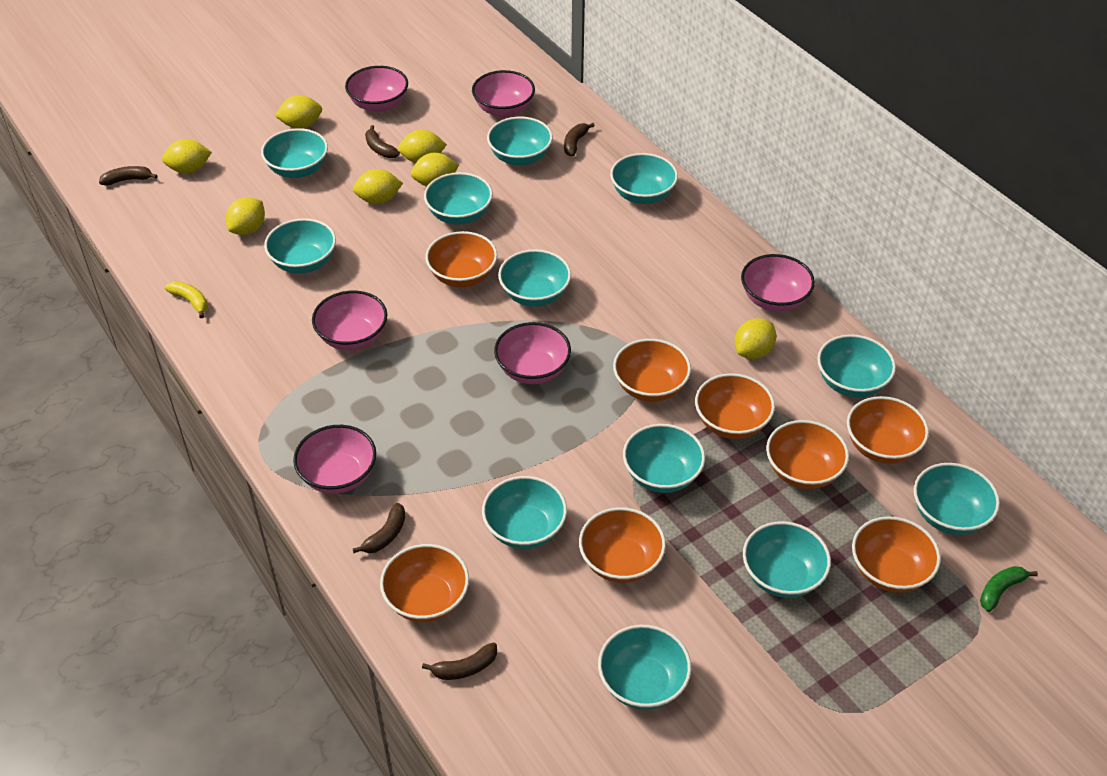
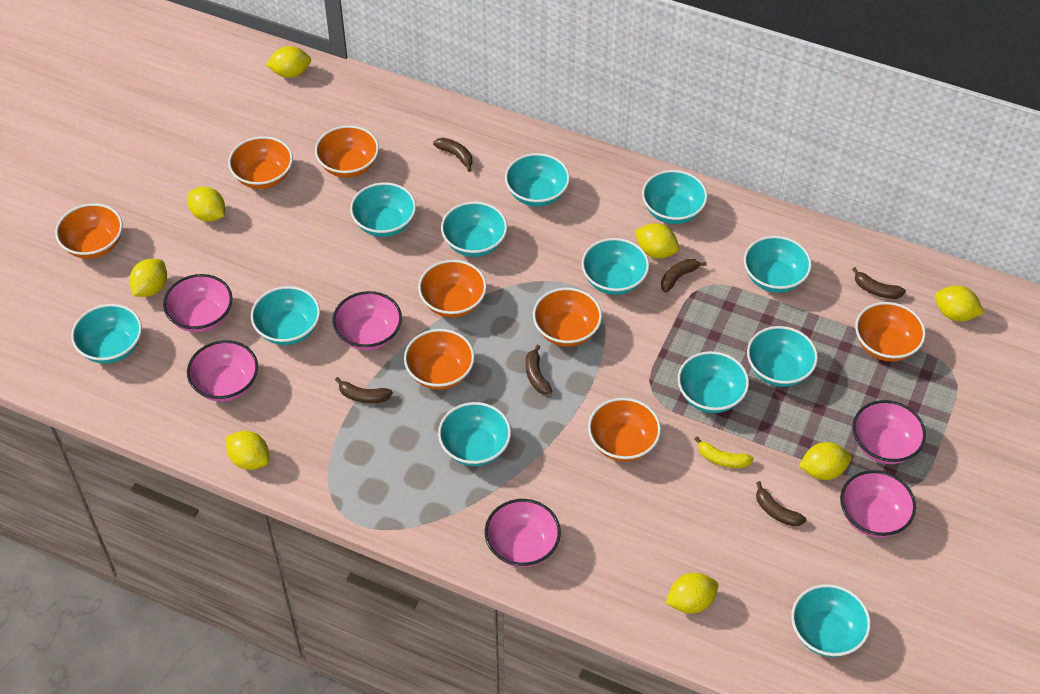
brown banana: [99,166,158,185] [353,503,406,553] [365,125,400,158] [422,642,497,680] [564,123,595,156] = 5 -> [335,377,393,403] [433,138,472,172] [526,345,552,394] [661,259,707,293] [756,481,806,527] [852,267,906,299] = 6
green banana: [980,566,1038,612] = 1 -> none = 0
yellow lemon: [162,139,212,173] [226,197,265,235] [275,95,322,129] [352,169,403,204] [398,130,447,163] [411,153,459,186] [735,318,776,359] = 7 -> [129,259,167,297] [188,187,225,222] [226,431,269,470] [266,46,311,78] [635,223,679,258] [666,573,718,614] [799,442,852,480] [935,285,984,321] = 8

